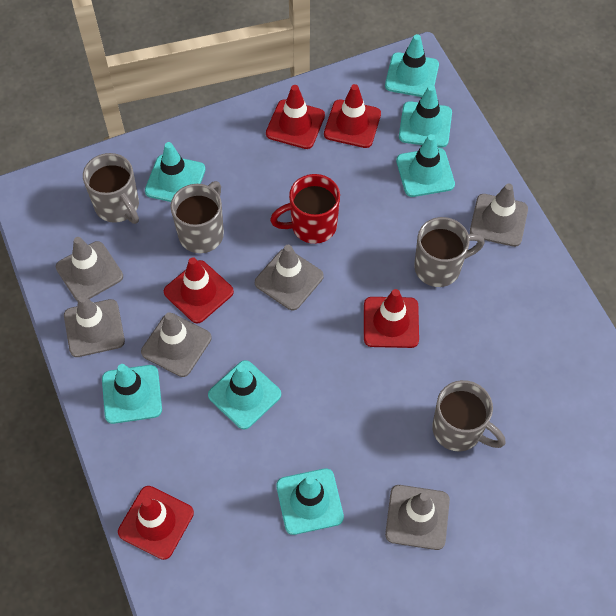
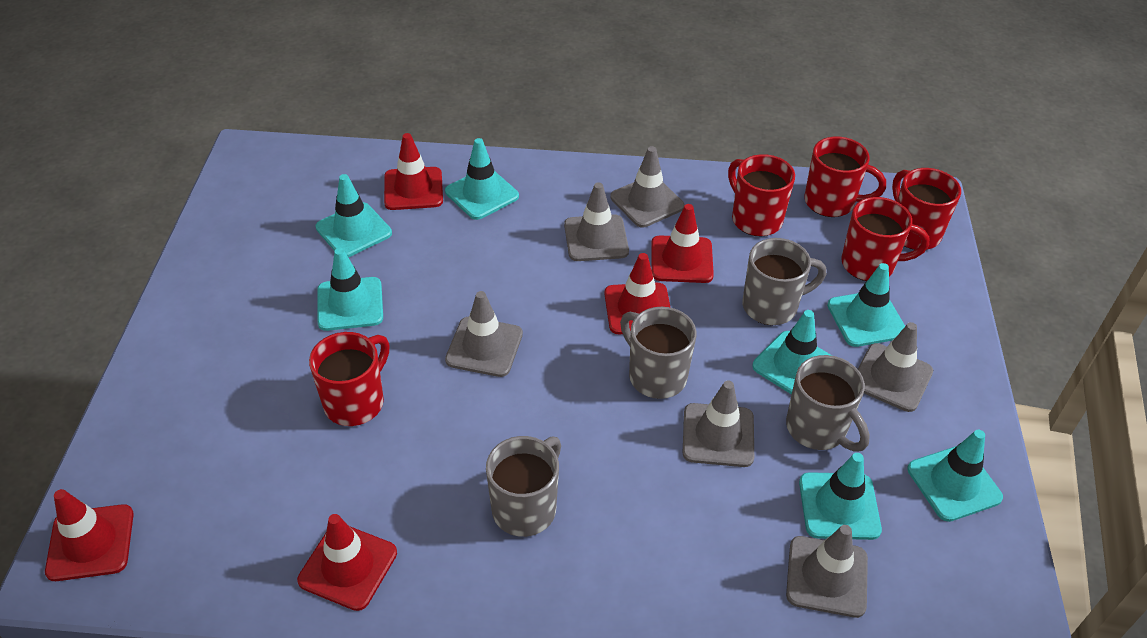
red mug: [270,174,340,244] = 1 -> [309,332,390,426] [728,154,795,237] [804,137,886,217] [841,197,929,281] [892,168,961,250] = 5

